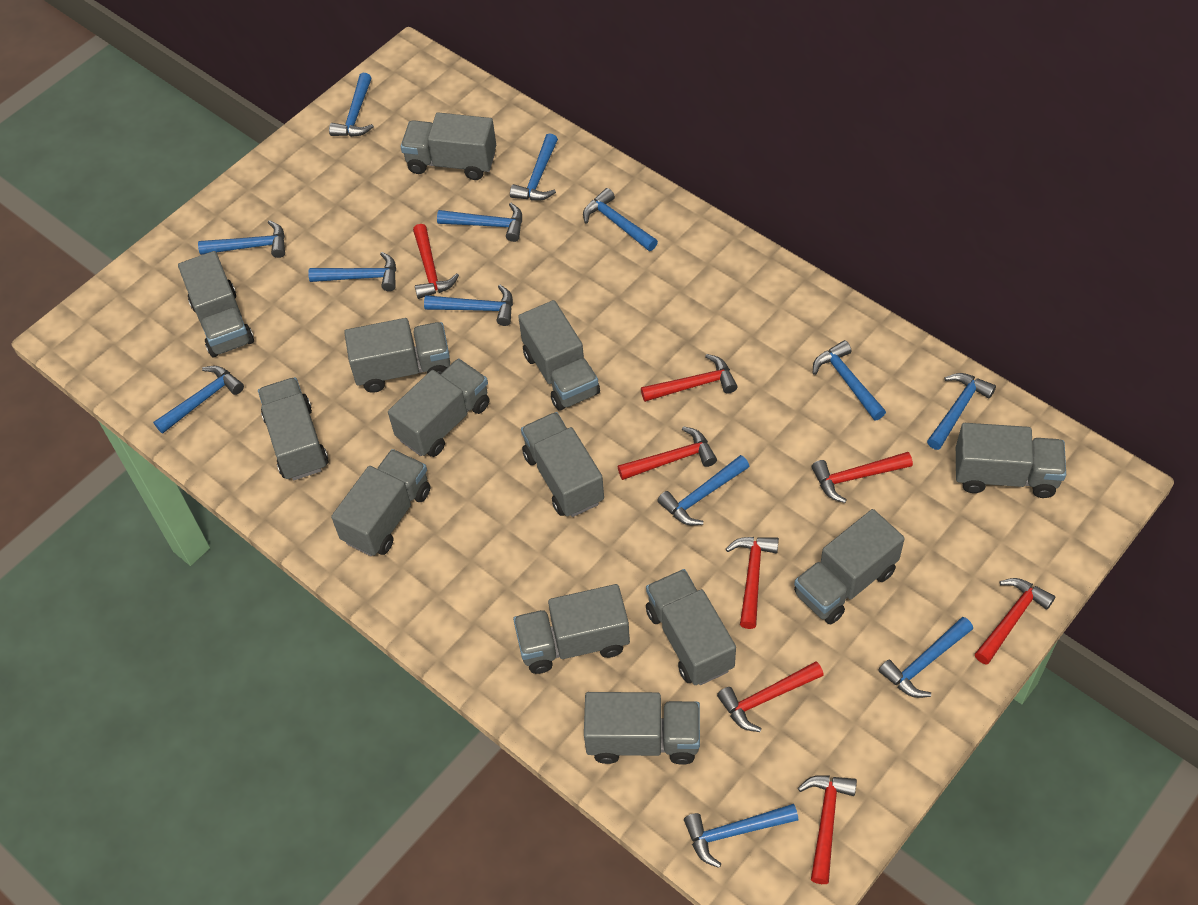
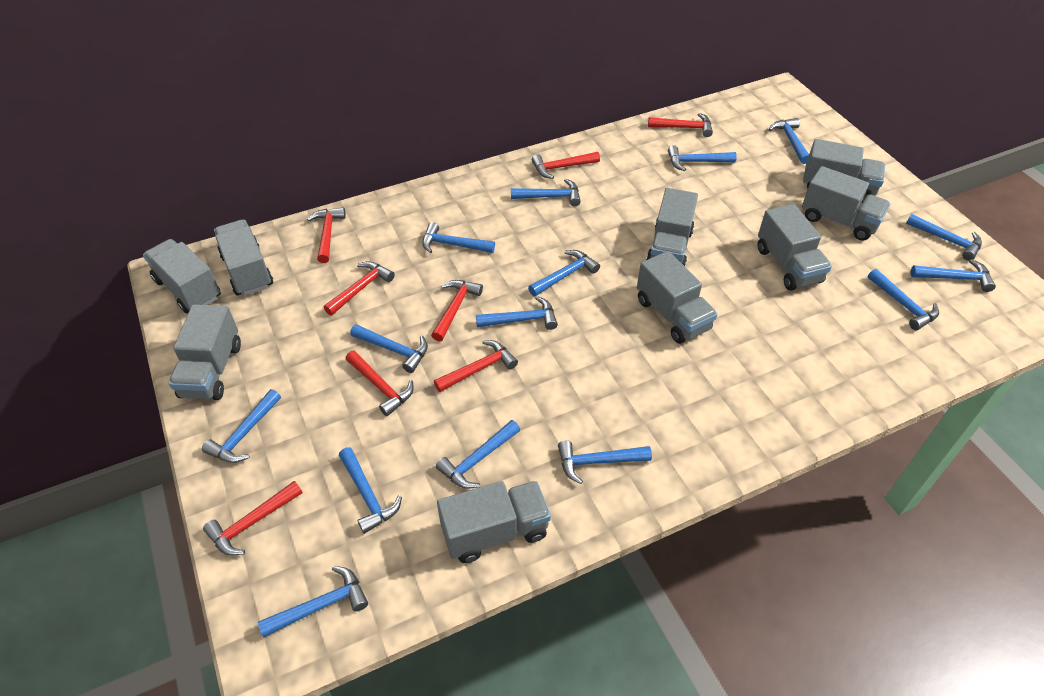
blue hammer: [153,366,244,434] [198,220,285,258] [308,252,396,291] [329,73,374,137] [424,285,513,326] [437,203,522,242] [510,133,558,201] [583,188,658,251] [657,455,749,525] [684,804,798,868] [813,340,886,420] [878,617,973,698] [927,373,996,450] = 13 -> [202,389,281,463] [258,566,368,637] [339,447,402,534] [350,324,428,373] [422,222,495,253] [436,420,520,489] [476,296,558,330] [511,179,581,206] [528,250,600,296] [558,440,652,484] [668,145,737,171] [769,118,809,164] [867,269,939,330] [906,214,982,261] [911,259,996,292] = 15
grey truck: [178,251,254,357] [258,377,328,480] [331,449,430,556] [344,318,450,393] [388,359,489,457] [401,113,496,180] [513,584,630,674] [518,300,600,411] [521,412,604,517] [584,692,700,765] [646,569,736,685] [794,509,905,624] [956,423,1066,498] = 13 -> [143,239,221,314] [169,304,241,400] [214,220,273,296] [437,481,551,563] [637,251,718,344] [646,188,698,267] [757,204,832,291] [802,166,890,241] [803,139,885,203] = 9

